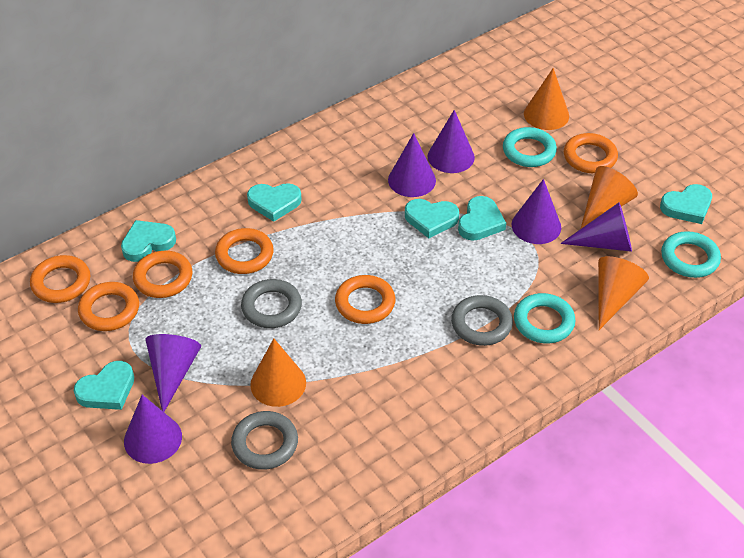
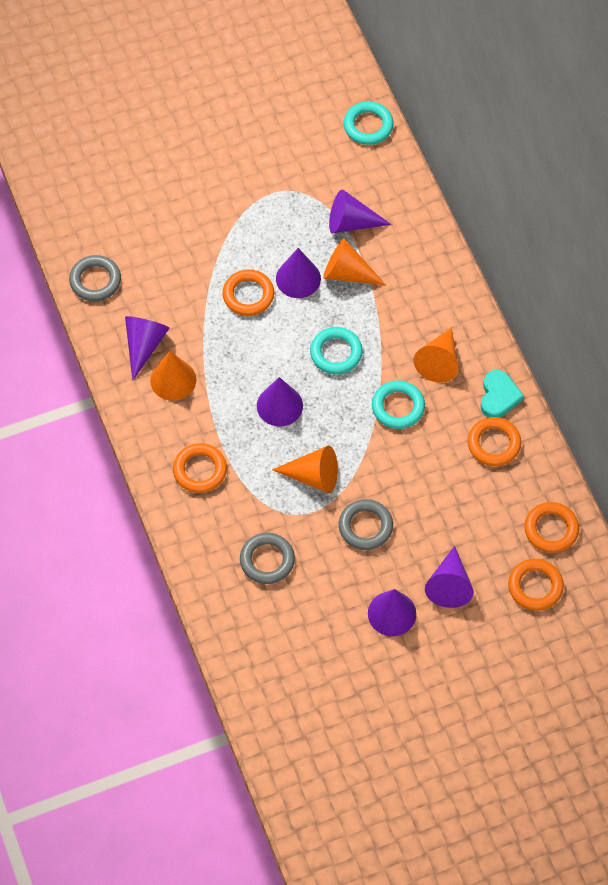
orange ring: [30,255,90,303] [78,282,139,331] [133,251,192,298] [215,228,274,274] [335,275,395,324] [564,133,618,173] = 6 -> [173,443,227,493] [222,269,274,316] [468,417,521,466] [508,559,564,611] [524,502,579,553] = 5
turquoise heart: [74,361,134,410] [121,220,176,262] [247,183,302,222] [405,199,459,238] [458,196,506,241] [660,184,712,224] = 6 -> [481,370,524,418] = 1

